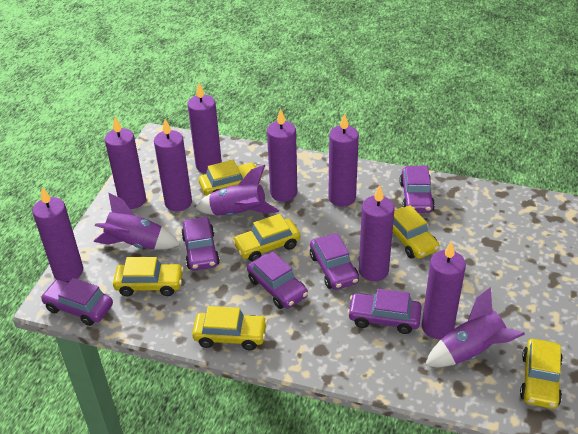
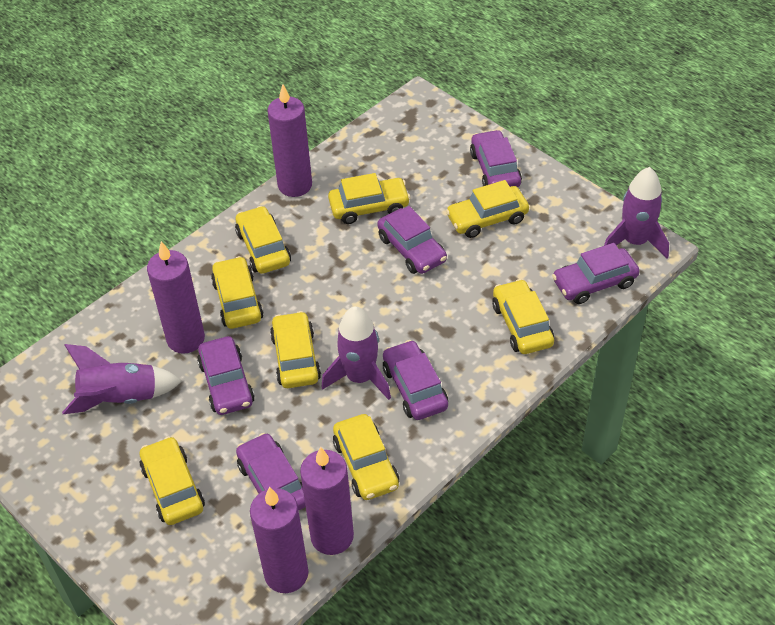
purple candle: [33,187,83,282] [105,117,146,209] [154,119,192,211] [187,83,222,173] [267,109,297,202] [328,113,359,207] [359,185,395,282] [422,241,466,339] = 8 -> [147,241,205,354] [250,487,308,593] [268,84,312,197] [300,447,354,555] = 4
yellow car: [113,257,184,296] [192,306,267,350] [199,160,262,196] [232,214,301,262] [392,205,440,259] [520,339,563,409] = 6 -> [140,436,205,525] [211,256,264,329] [235,206,291,274] [270,311,321,388] [328,173,410,224] [333,414,399,500] [446,180,529,238] [492,279,554,354] = 8

